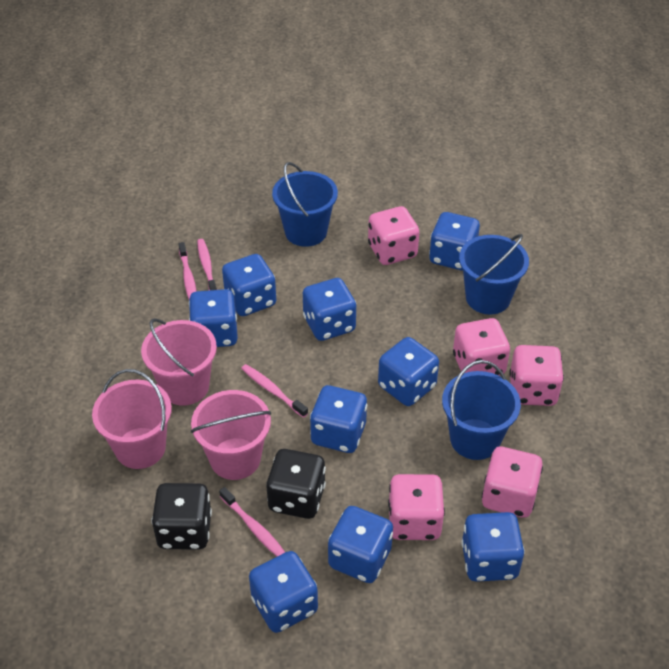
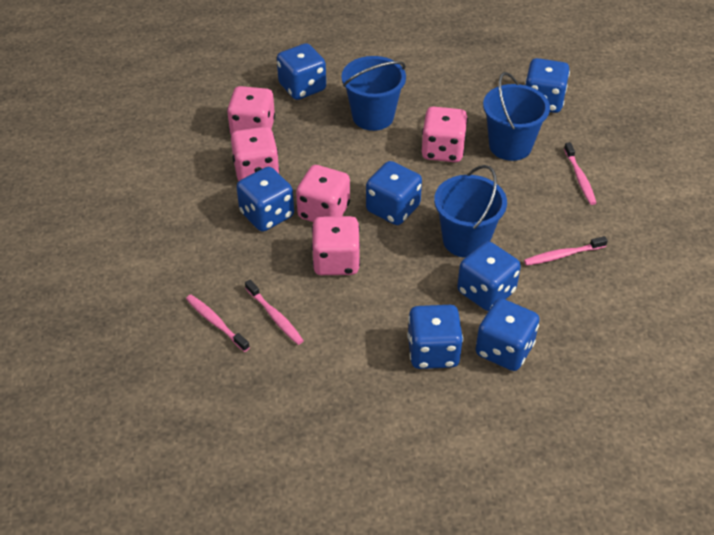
black dice: [151,483,212,550] [266,449,326,519] = 2 -> none = 0
blue dice: [189,289,238,347] [222,254,276,316] [249,551,318,633] [303,278,356,341] [310,385,367,453] [328,506,393,583] [378,337,439,406] [429,212,480,271] [461,512,525,582] = 9 -> [236,167,294,232] [277,43,326,100] [366,161,422,225] [407,305,463,369] [457,241,521,311] [476,298,540,371] [525,58,570,113] = 7
pink bucket: [92,369,172,469] [141,318,217,406] [191,390,271,480] = 3 -> none = 0

